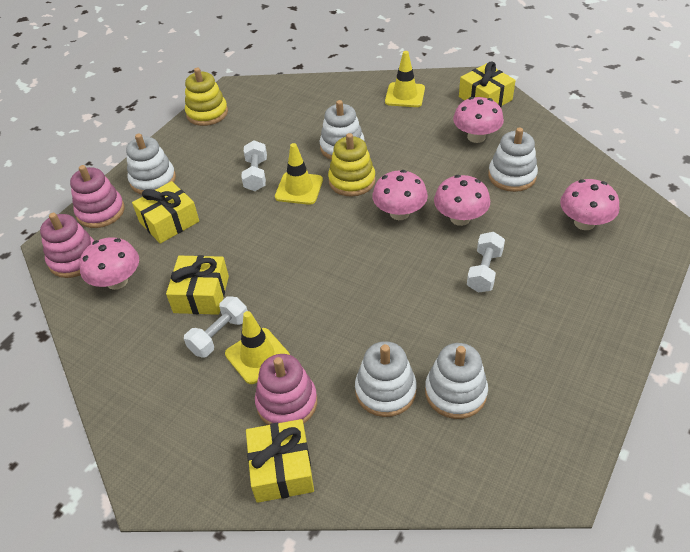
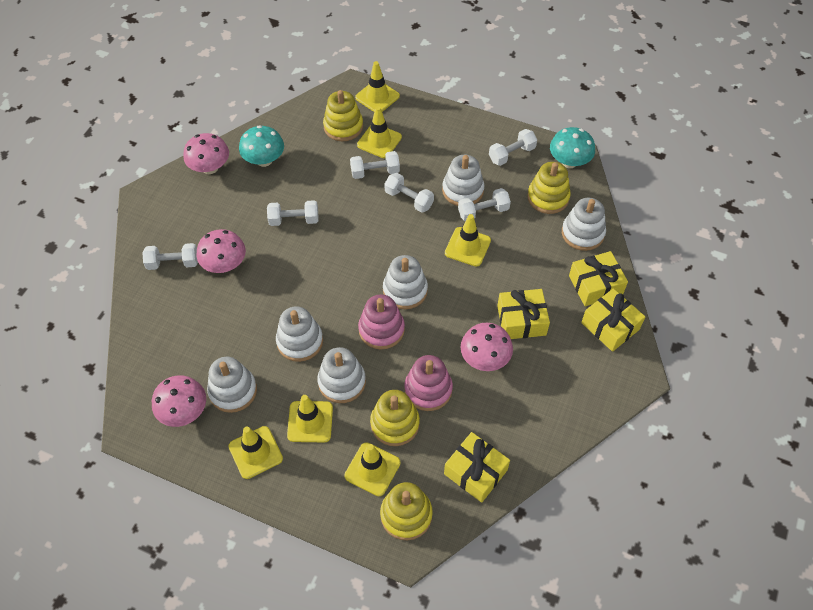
pink mushroom: [79,237,139,290] [372,170,428,220] [434,175,490,226] [453,97,504,143] [560,179,619,230] = 5 -> [152,375,206,427] [183,133,229,174] [197,229,246,273] [461,323,513,371] = 4
pink stacking toy: [40,213,95,278] [70,165,124,228] [255,354,317,425] = 3 -> [358,294,405,350] [404,355,453,411] = 2
turquoise mushroom: none = 0 -> [239,125,284,167] [550,127,595,168] = 2
white dumbbell: [184,296,248,358] [241,140,267,191] [467,232,505,293] = 3 -> [142,243,198,270] [267,200,319,226] [350,151,400,179] [384,173,434,213] [458,188,511,221] [489,129,537,166] = 6
white stacking toy: [126,133,176,195] [320,100,365,160] [355,341,417,417] [425,343,488,419] [488,127,538,192] = 5 -> [207,357,257,413] [276,306,323,362] [317,347,366,403] [383,255,428,309] [442,155,484,206] [562,198,606,251] = 6
yellow stacking toy: [185,68,228,126] [328,133,376,197] = 2 -> [323,90,363,141] [370,390,420,446] [380,482,433,540] [527,162,571,214] = 4
yellow traffic cone: [225,311,290,384] [275,143,323,205] [385,51,425,107] = 3 -> [229,426,283,479] [287,395,333,442] [344,442,401,496] [355,61,400,112] [357,106,402,158] [445,214,491,267] = 6

